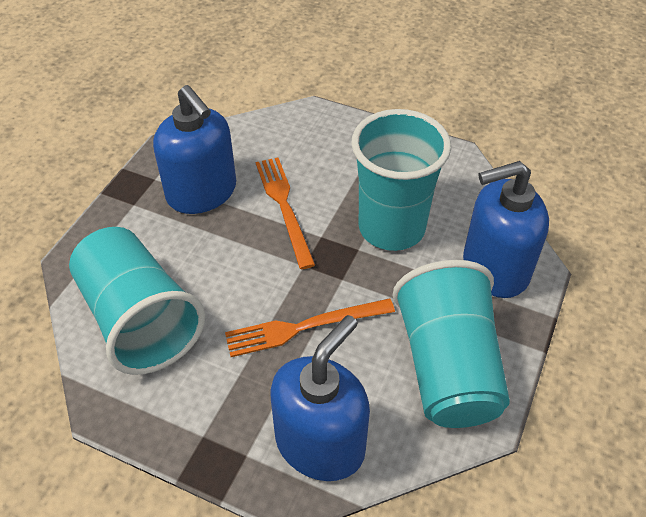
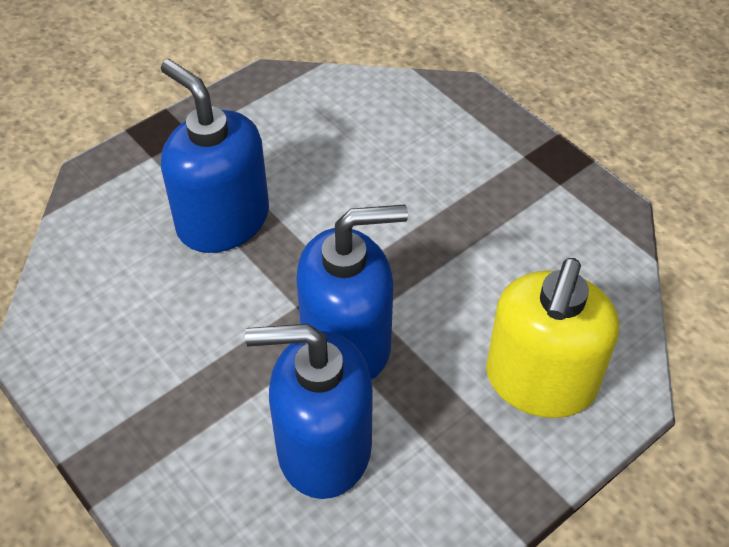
orange fork: [225,298,395,357] [256,157,315,269] = 2 -> none = 0
turquoise cup: [69,227,205,375] [351,109,451,251] [393,260,510,428] = 3 -> none = 0
yellow soap dispenser: none = 0 -> [486,258,619,418] = 1

